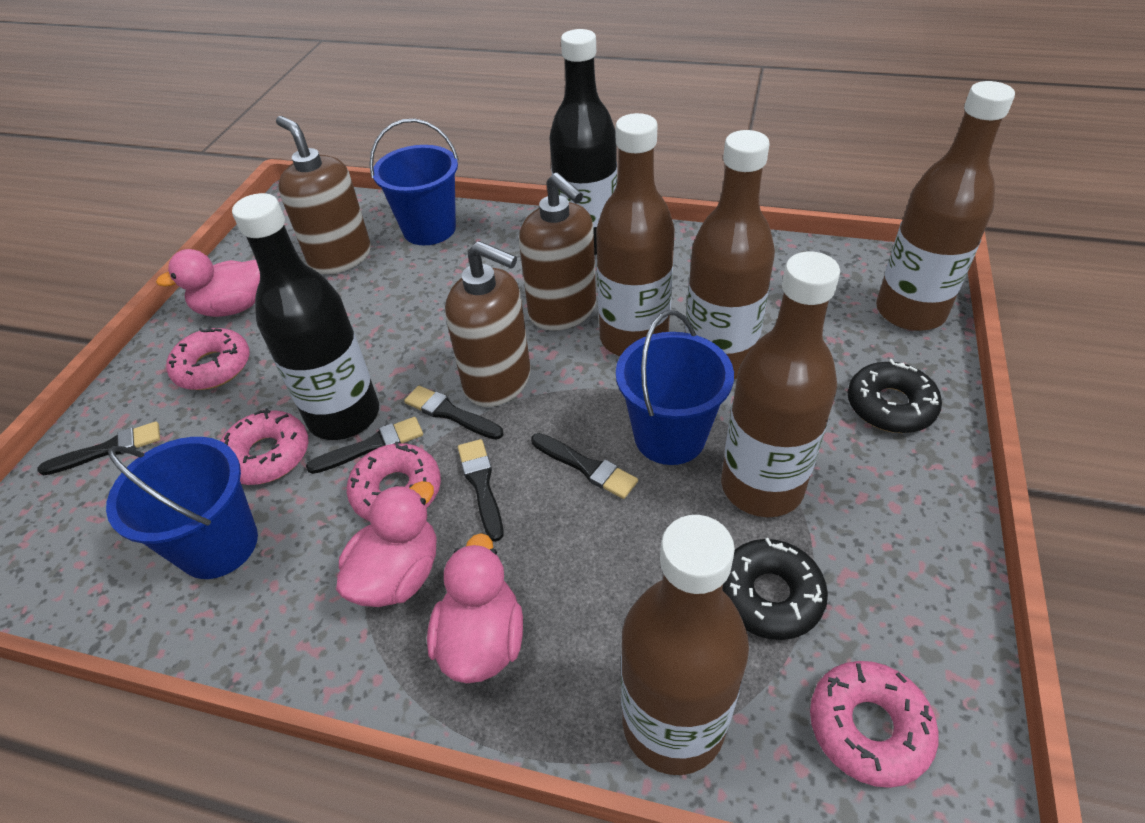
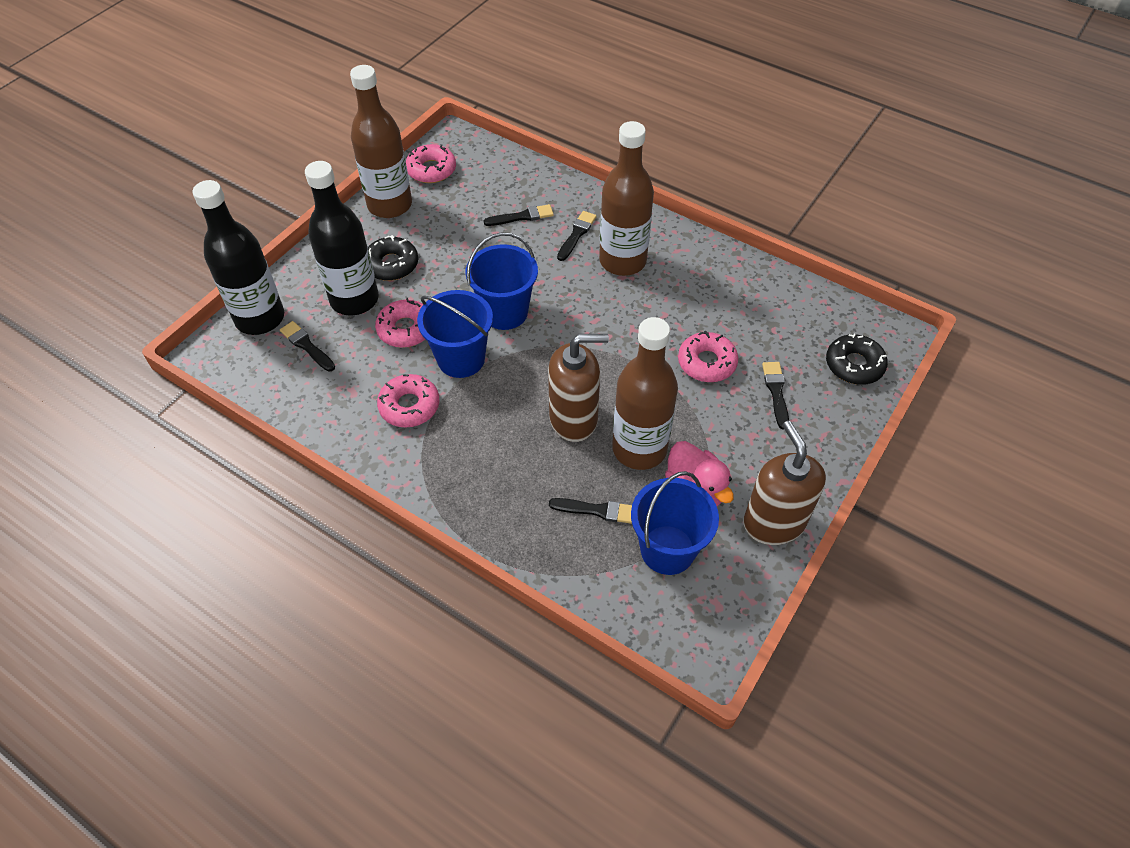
brown bottle: [596,113,675,356] [621,515,749,775] [685,130,775,379] [721,252,840,517] [876,81,1015,331] = 5 -> [350,65,412,218] [599,121,654,276] [612,317,678,470] = 3
brown soap dispenser: [276,116,371,274] [445,241,531,407] [519,172,596,330] = 3 -> [548,334,609,442] [743,421,826,545] = 2
pink duck: [156,249,260,317] [336,481,437,607] [427,533,523,683] = 3 -> [665,441,734,506] = 1

